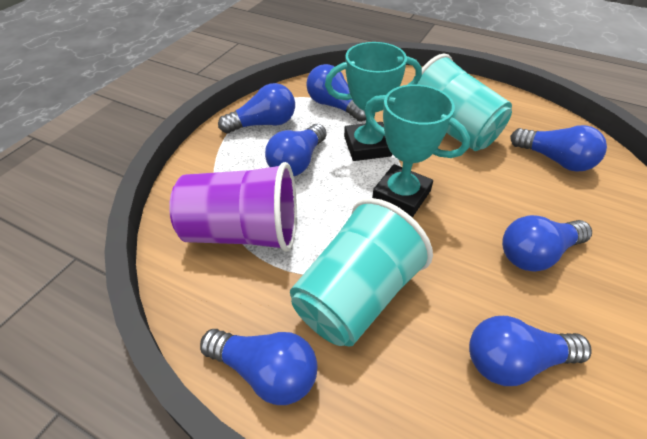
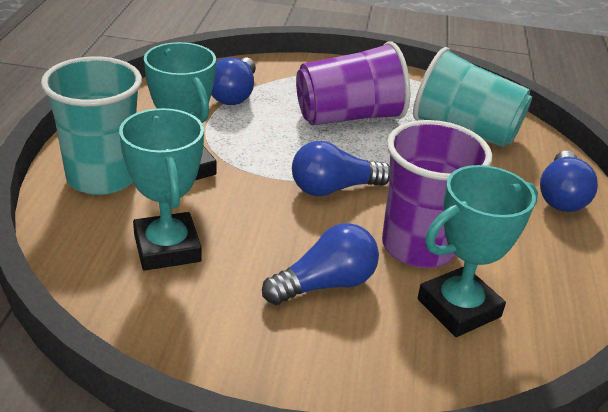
blue light bulb: [200,329,318,405] [218,83,295,133] [265,124,327,176] [306,64,366,122] [469,316,592,386] [502,215,592,272] [510,125,607,172] = 7 -> [211,57,256,105] [262,223,379,305] [292,141,390,196] [540,151,598,212] = 4
purple cup: [169,162,297,252] = 1 -> [296,41,410,125] [382,120,492,268] = 2
turquoise trophy: [325,42,422,161] [364,84,470,217] = 2 -> [119,108,204,271] [144,42,217,180] [418,165,538,337] = 3

